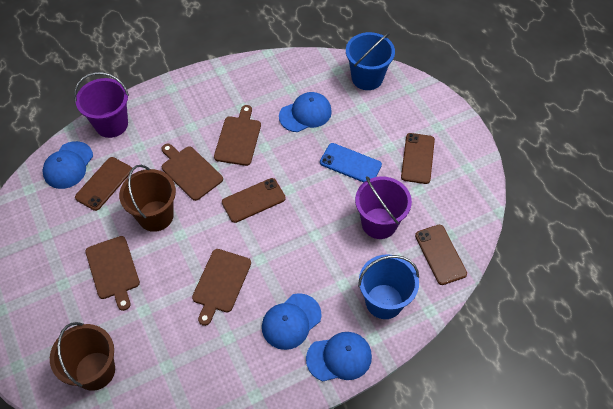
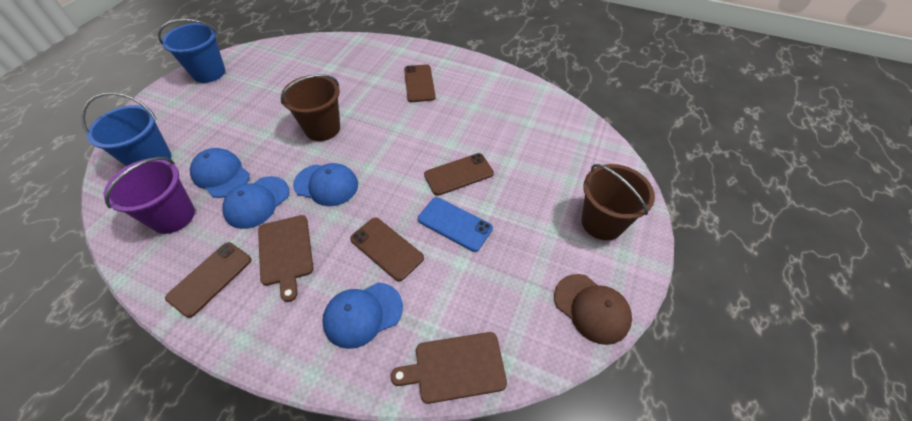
brown cap: none = 0 -> [554,274,632,345] = 1
brown cutting board: [85,236,140,311] [162,144,223,201] [192,249,251,326] [214,105,261,166] = 4 -> [258,215,313,302] [390,332,507,404] = 2
purple bucket: [74,72,129,138] [355,176,412,239] = 2 -> [104,157,195,234] = 1

